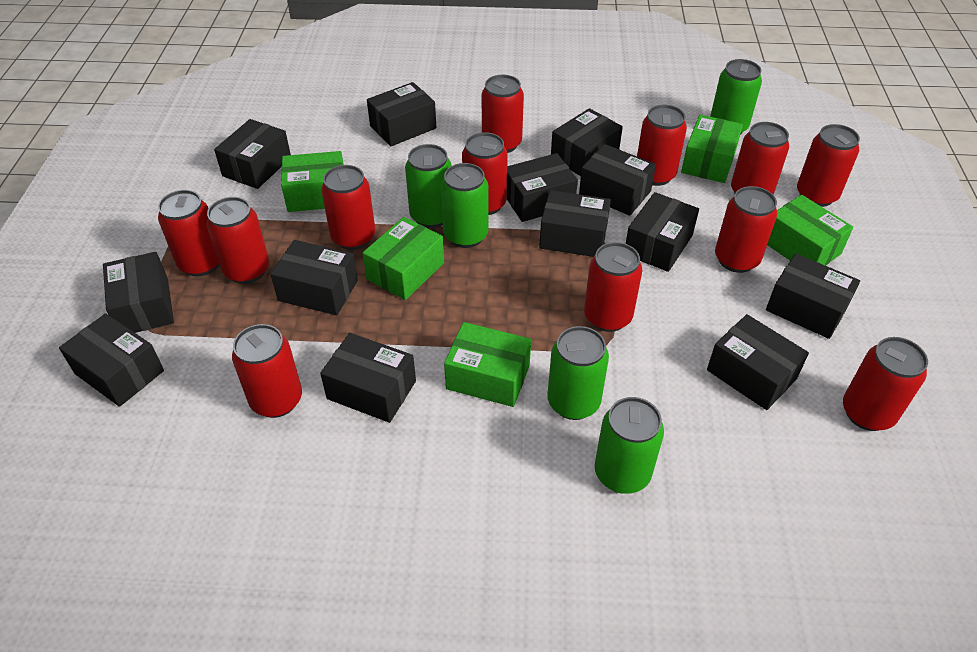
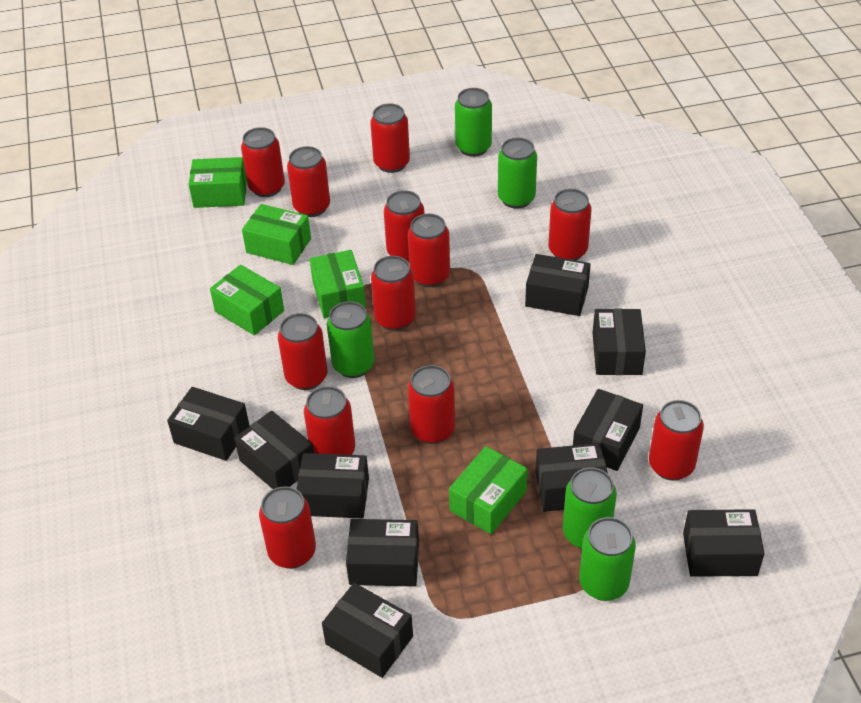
black box: [59,313,164,407] [103,252,174,333] [214,119,291,189] [270,240,358,315] [320,333,416,423] [367,82,436,146] [507,153,578,222] [539,190,611,257] [551,108,623,176] [579,144,656,216] [626,192,699,272] [707,314,809,410] [766,254,860,339] = 13 -> [167,387,250,461] [234,411,314,489] [296,453,369,518] [322,583,413,678] [346,519,419,587] [525,254,591,316] [536,443,608,512] [573,389,643,471] [593,309,646,375] [683,509,765,577] = 10

